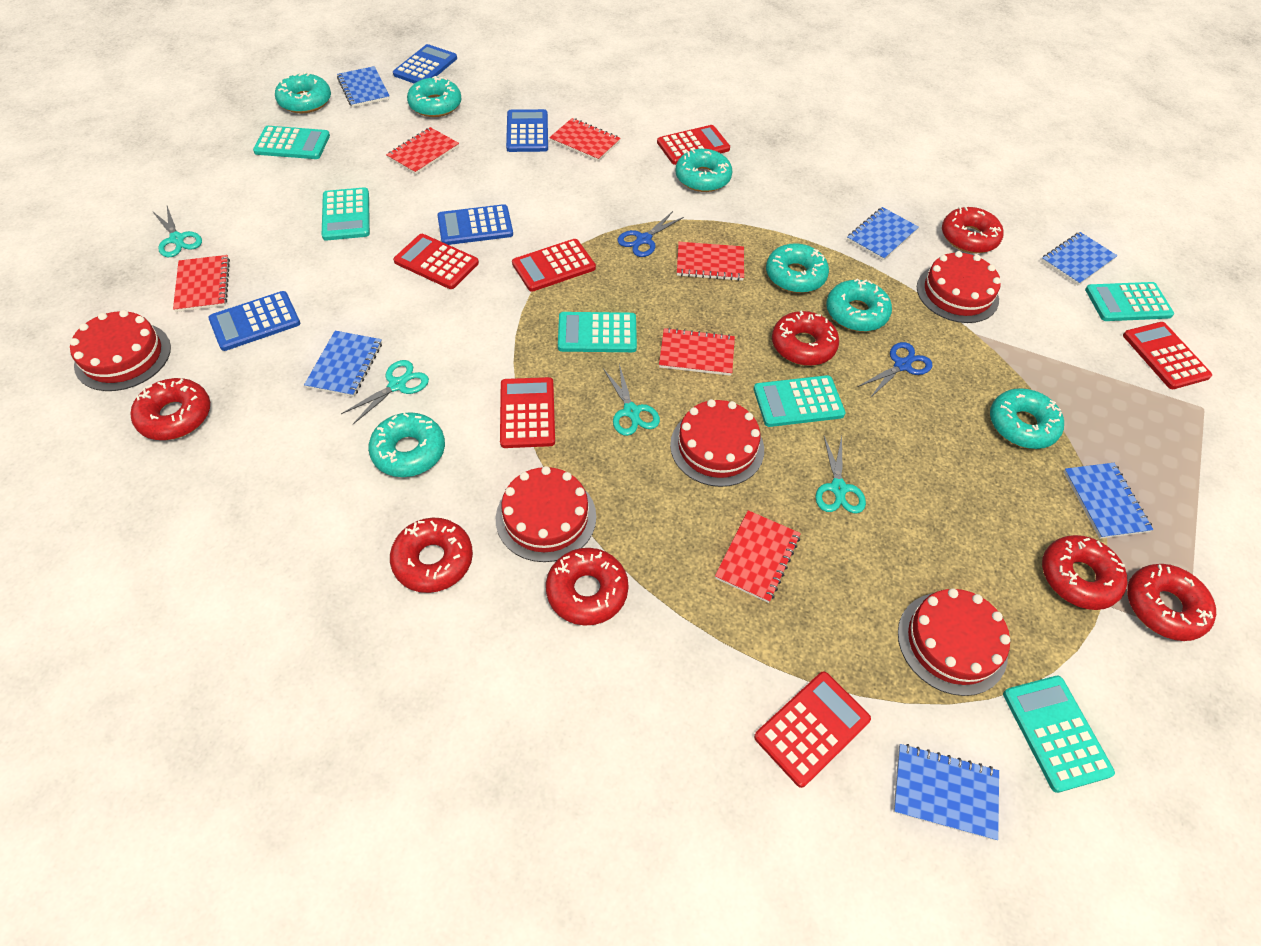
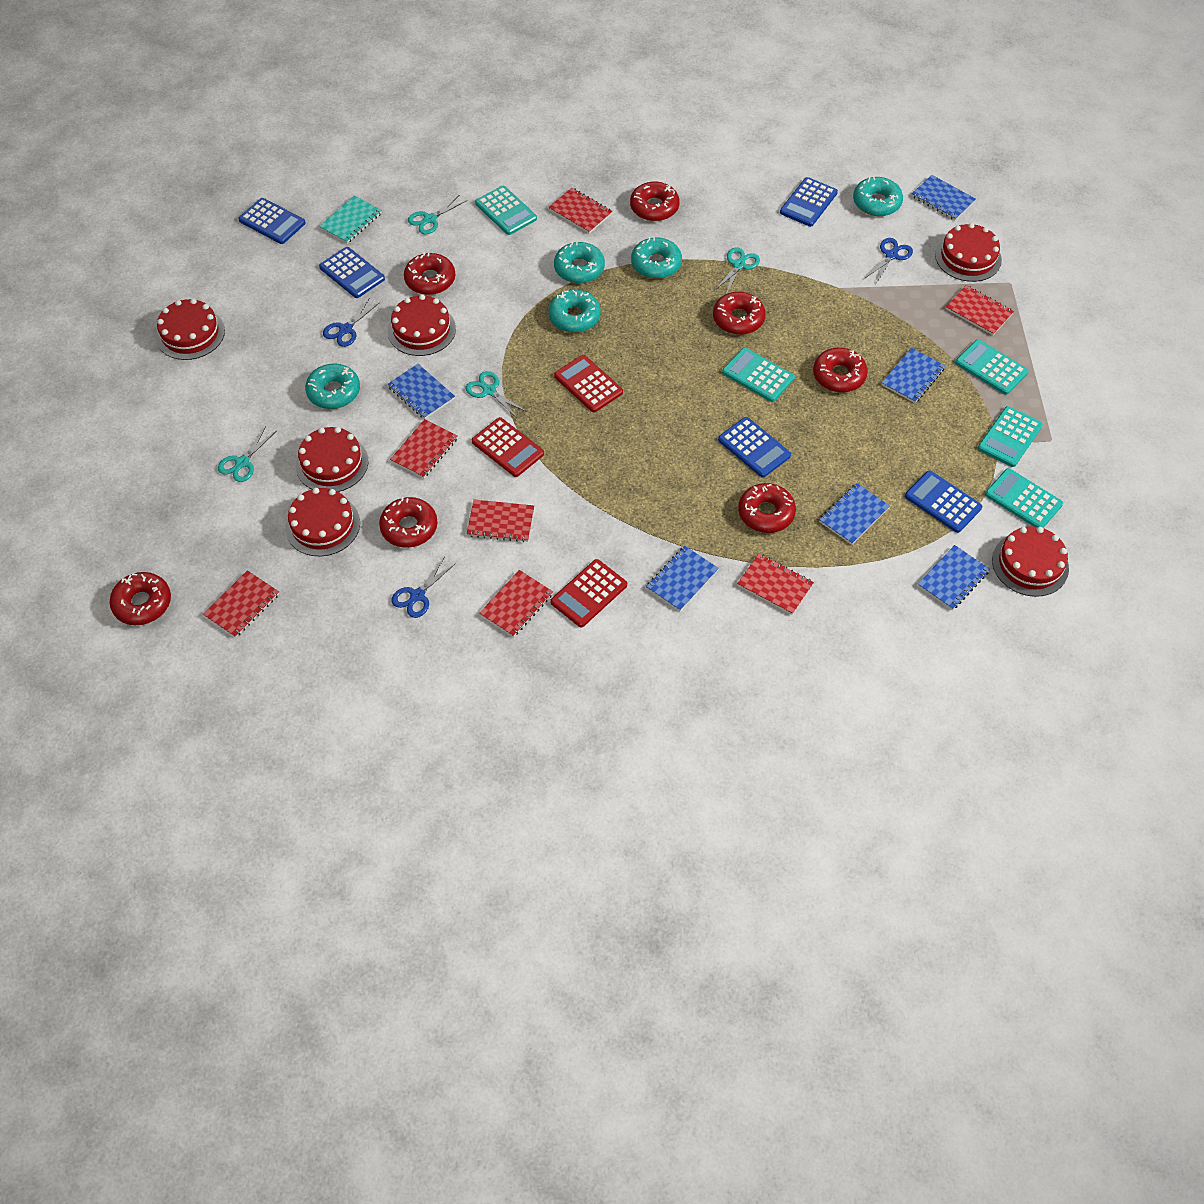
blue calculator: [208,291,300,351] [393,44,457,84] [437,204,513,245] [506,109,548,152] = 4 -> [238,198,306,244] [319,247,385,298] [718,417,791,478] [780,177,838,227] [905,470,982,533] = 5
blue scissors: [617,211,684,257] [858,342,932,398] = 2 -> [323,299,380,347] [392,558,456,618] [865,238,913,283] = 3
red cake: [70,310,171,391] [496,466,596,562] [670,399,764,487] [898,589,1010,696] [917,251,1001,323] = 5 -> [156,299,225,360] [285,488,360,556] [296,427,368,492] [388,294,456,356] [935,223,1002,282] [992,526,1069,597] = 6
red calculator: [393,234,479,289] [500,377,555,448] [512,239,596,292] [657,125,730,165] [754,672,871,788] [1123,322,1212,389] = 6 -> [472,417,544,477] [550,559,627,627] [554,355,623,412] = 3
red notebook: [173,255,230,312] [386,127,459,175] [549,118,621,162] [659,328,735,376] [677,242,744,281] [715,510,801,603] = 6 -> [203,570,279,638] [390,419,458,478] [467,500,534,542] [479,570,553,637] [548,188,613,234] [737,554,814,615] [946,285,1014,335] = 7
turquoise calculator: [253,126,330,159] [322,187,370,241] [558,312,637,352] [754,375,845,427] [1003,676,1115,793] [1085,282,1174,321] = 6 -> [475,186,537,235] [722,348,795,402] [955,339,1029,395] [978,406,1043,467] [985,468,1063,528] = 5
turquoise donut: [275,72,331,113] [368,412,445,477] [407,76,462,117] [676,149,732,192] [766,243,829,293] [826,278,892,332] [990,388,1064,449] = 7 -> [305,363,360,409] [548,290,601,333] [554,242,605,283] [631,237,682,279] [853,177,903,216] = 5
turquoise notebook: none = 0 -> [319,196,382,244] = 1

